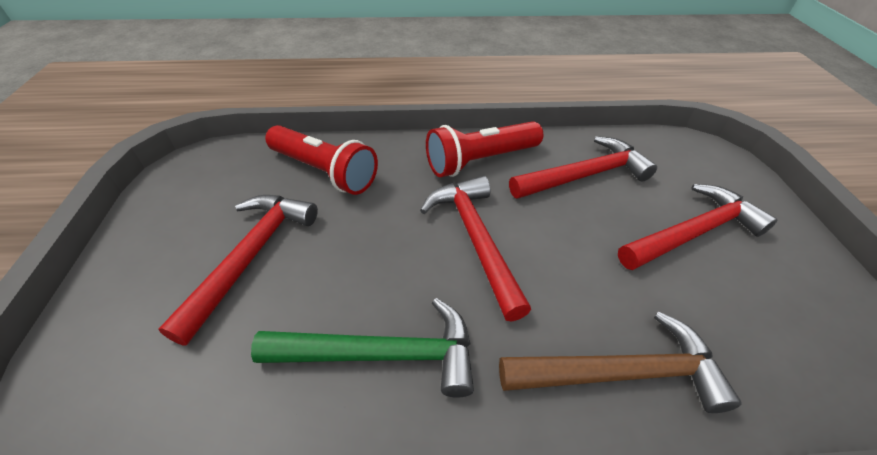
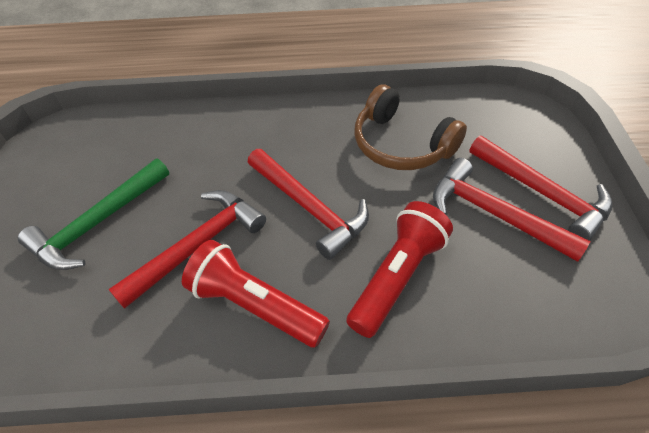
brown hammer: [499,312,742,413] = 1 -> none = 0
brown headphones: none = 0 -> [355,84,467,170] = 1

